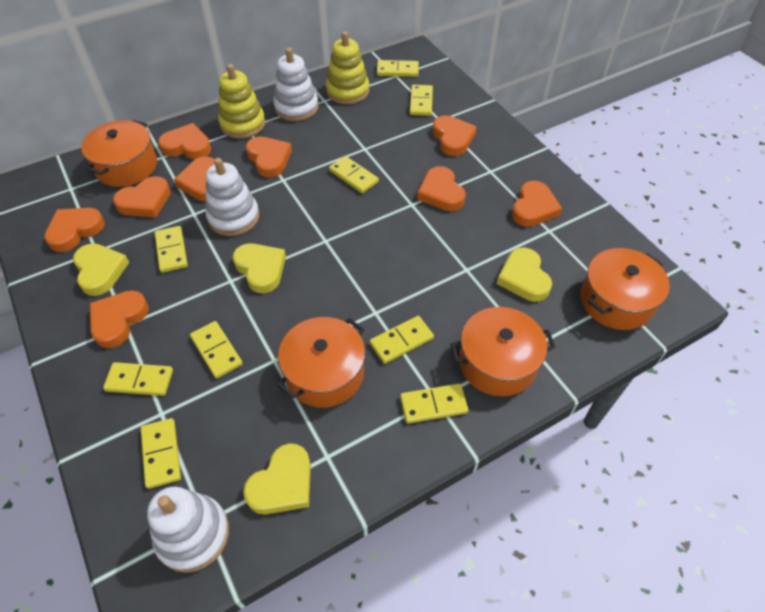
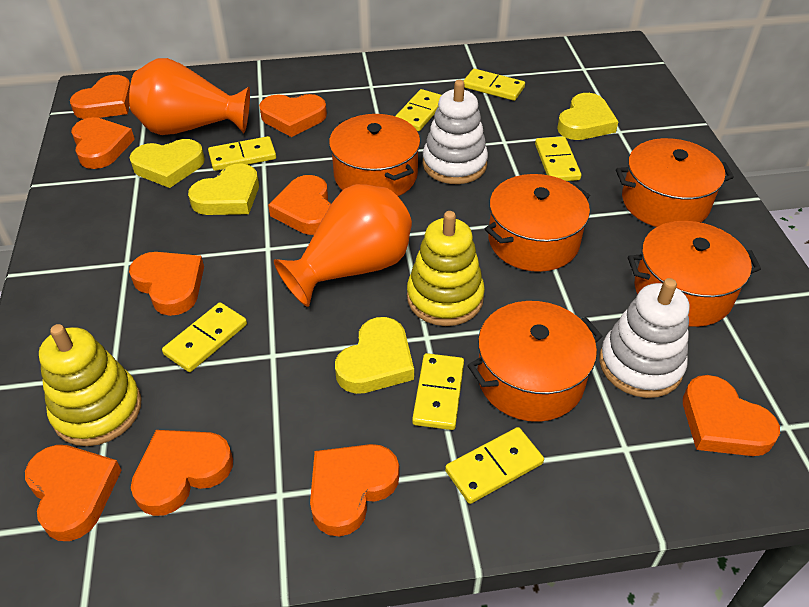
orange pot: [81,120,157,187] [278,317,365,408] [450,307,556,396] [581,248,670,330] = 4 -> [329,114,420,196] [467,301,602,422] [485,174,590,272] [616,138,734,227] [628,221,761,327] = 5
orange vase: none = 0 -> [129,58,250,135] [274,184,412,307] = 2
white stacking toy: [147,487,229,573] [205,158,259,236] [273,47,319,121] = 3 -> [423,80,488,184] [599,278,689,398] = 2
yellow domino: [103,362,173,396] [141,418,181,489] [155,226,188,273] [190,321,243,379] [329,156,379,193] [370,316,434,364] [377,60,419,77] [400,384,468,424] [410,85,433,116] = 9 -> [162,302,247,372] [208,136,276,171] [395,89,441,131] [412,353,464,430] [445,427,544,504] [463,69,525,101] [535,136,581,181] = 7

